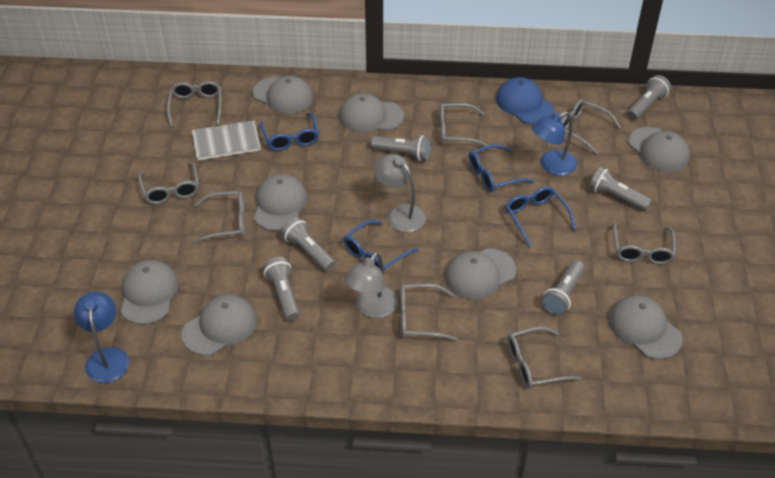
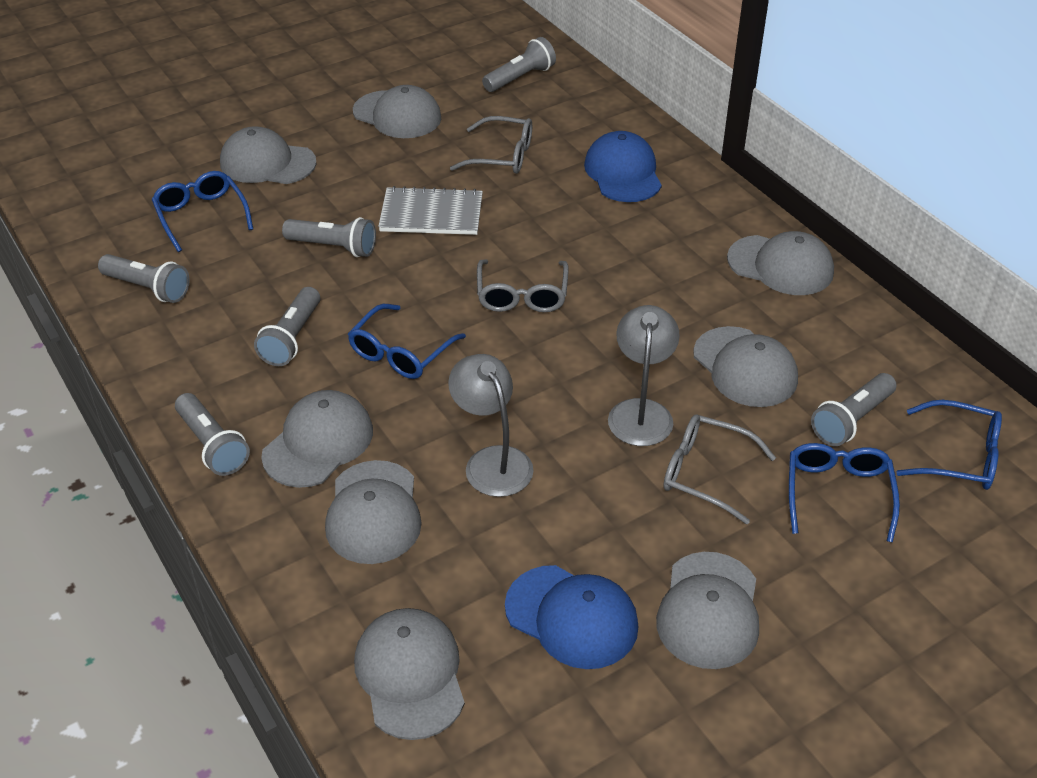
blue cap: [496,77,554,124] = 1 -> [505,565,639,669] [584,131,662,202] = 2
blue lamp: [74,291,129,383] [532,112,577,175] = 2 -> none = 0
grey glasses: [138,162,199,204] [167,81,222,126] [193,191,244,244] [401,284,457,341] [440,103,488,146] [507,326,581,388] [561,99,621,155] [613,222,676,264] = 8 -> [450,116,532,174] [477,259,569,312] [663,414,776,524] = 3

